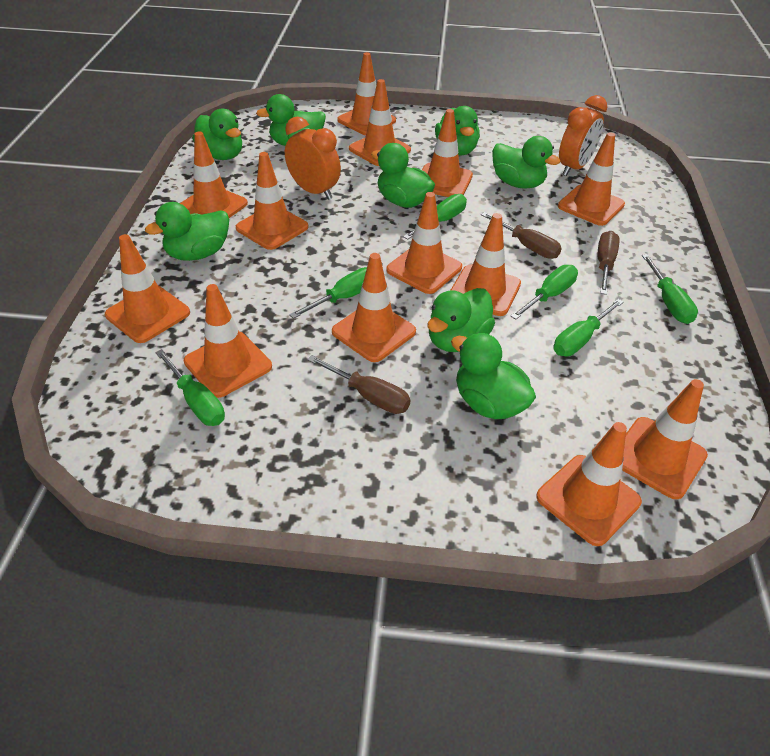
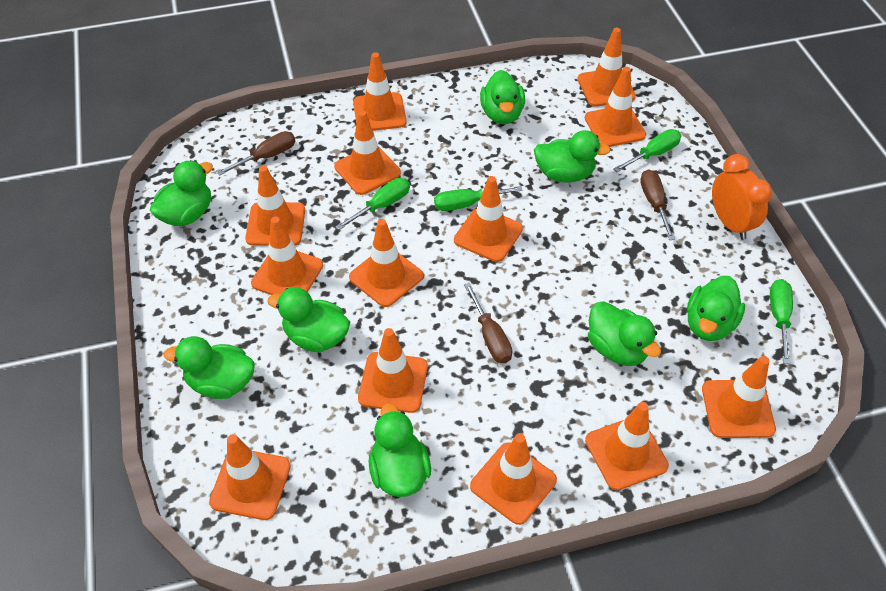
green screwdriver: [155,349,225,426] [289,267,367,319] [403,194,467,240] [510,265,578,320] [553,299,624,356] [642,254,698,324] = 6 -> [336,178,410,230] [434,186,522,211] [613,129,681,172] [770,279,793,364] = 4
orange clock: [285,117,341,200] [559,95,607,176] = 2 -> [712,154,772,240] = 1

